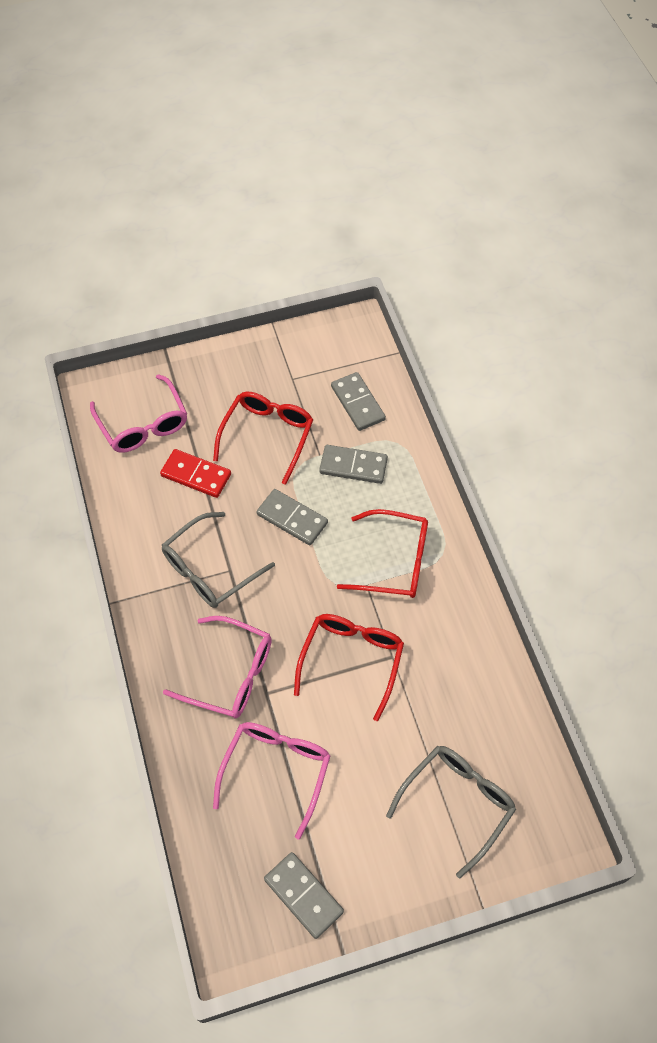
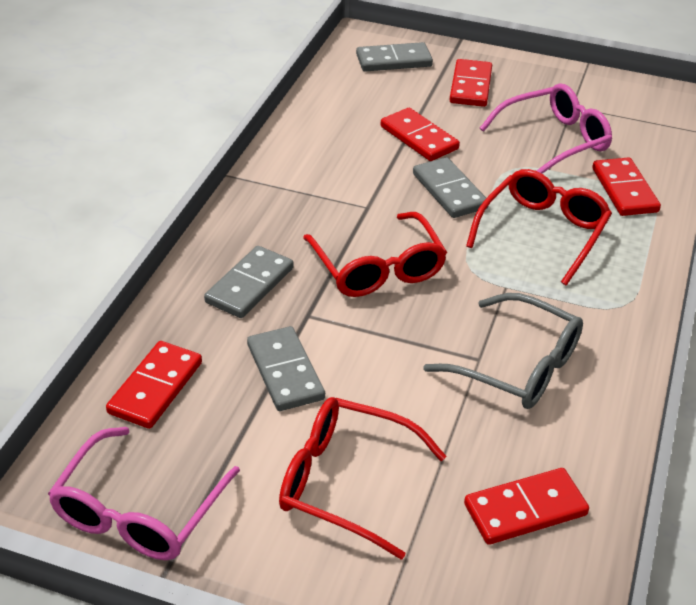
grey glasses: [162,512,275,608] [386,746,516,878] = 2 -> [423,293,583,409] = 1
pink glasses: [90,374,187,453] [163,616,272,718] [213,722,330,839] = 3 -> [48,427,240,560] [480,83,612,174] = 2
red domino: [160,449,231,498] = 1 -> [106,341,202,429] [380,108,460,161] [450,59,492,107] [464,468,589,545] [592,158,661,216] = 5

